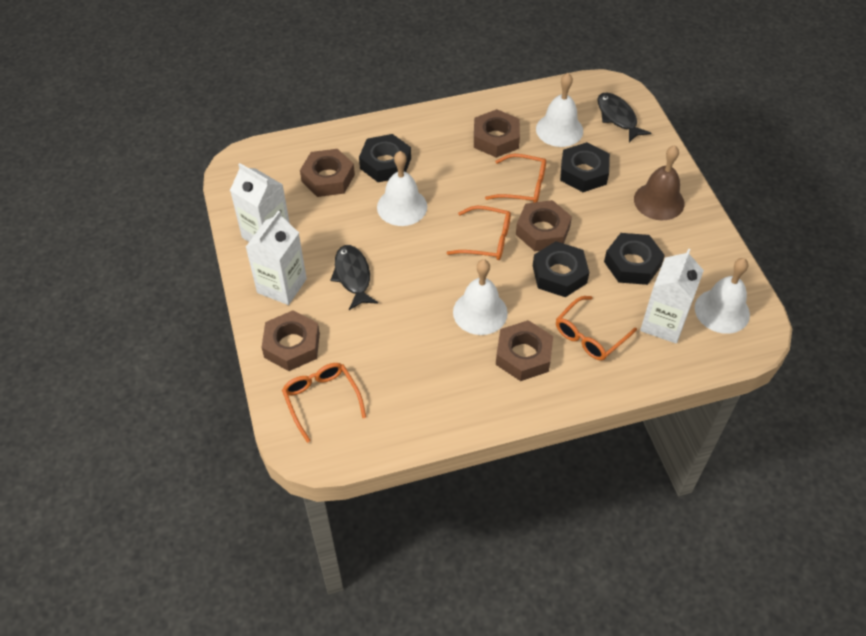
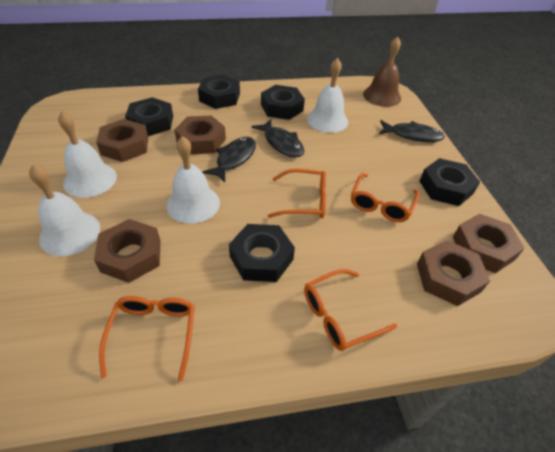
black fish: [330,245,378,310] [597,92,651,142] = 2 -> [203,137,256,182] [252,119,304,157] [379,120,445,142] = 3
black nut: [359,134,411,182] [533,241,589,297] [560,142,610,192] [604,233,665,285] = 4 -> [125,97,173,136] [198,75,240,109] [229,224,295,282] [261,85,305,120] [419,158,480,206] = 5
white carton: [230,163,290,242] [246,211,307,305] [640,248,704,344] = 3 -> none = 0

